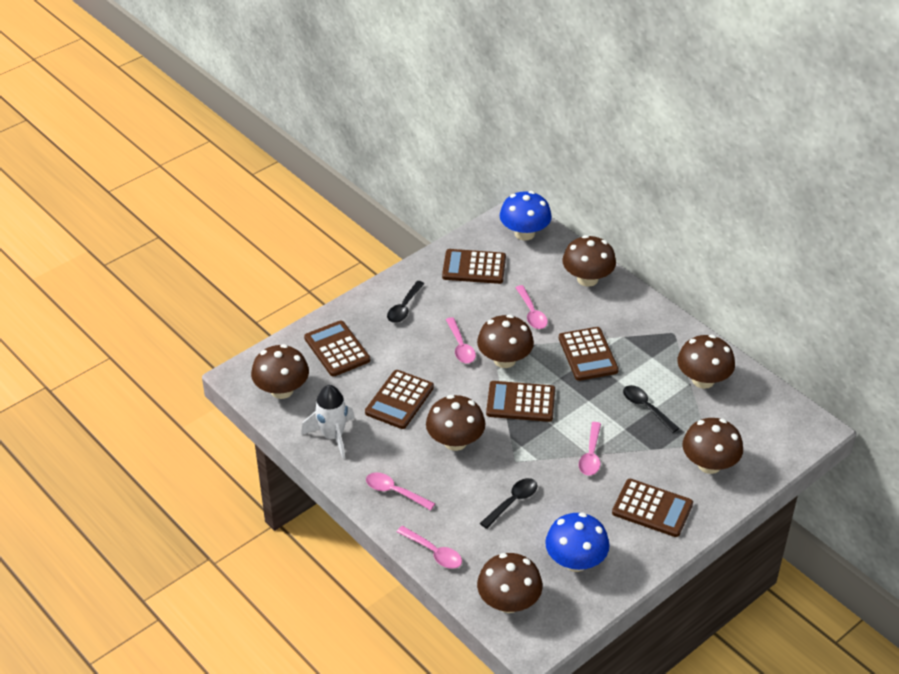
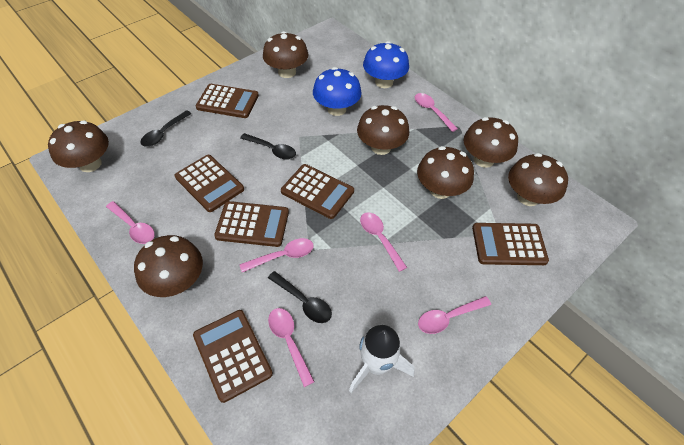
pink spoon: [366,472,435,510] [397,526,462,569] [446,317,476,363] [515,285,548,329] [579,422,601,475] = 5 -> [106,201,155,244] [239,238,314,272] [268,308,314,387] [360,212,407,272] [415,93,458,132] [418,296,491,334] = 6

